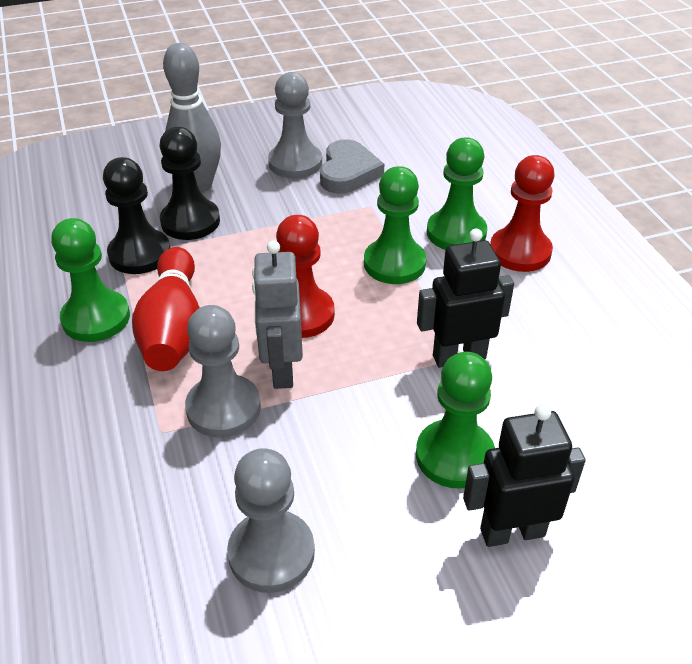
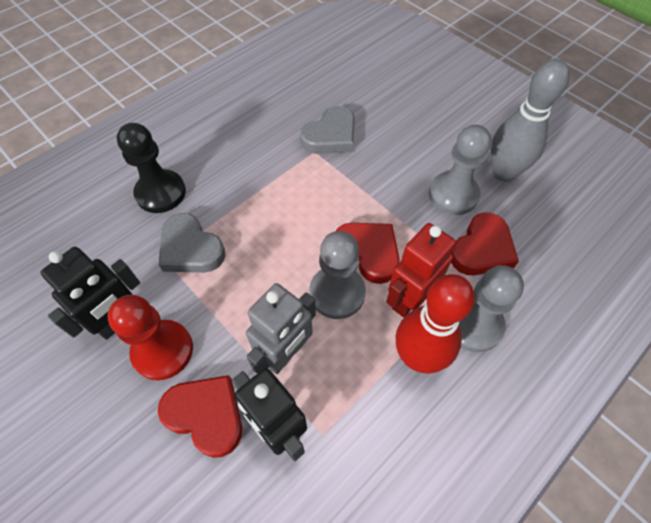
black pawn: [103,157,170,274] [159,127,220,240] = 2 -> [117,123,186,213] = 1
green pawn: [51,218,130,342] [364,166,426,284] [416,352,495,489] [427,137,487,250] = 4 -> none = 0
grey heart: [320,139,384,194] = 1 -> [159,213,226,273] [300,106,355,154] = 2
red heart: none = 0 -> [158,375,242,458] [336,223,400,284] [451,212,519,275] = 3
red pawn: [276,215,335,338] [490,155,555,272] = 2 -> [107,295,193,380] = 1
red robot: none = 0 -> [386,223,456,318] = 1

